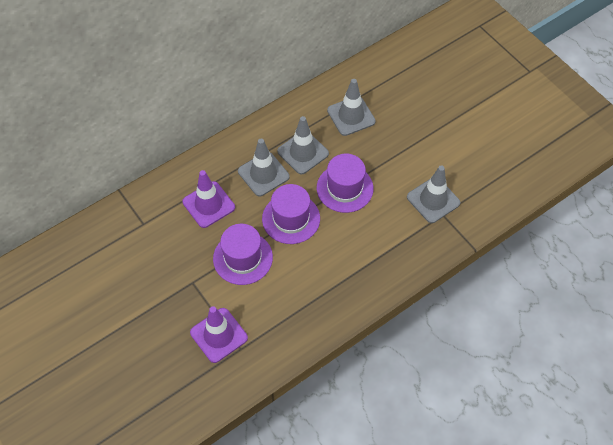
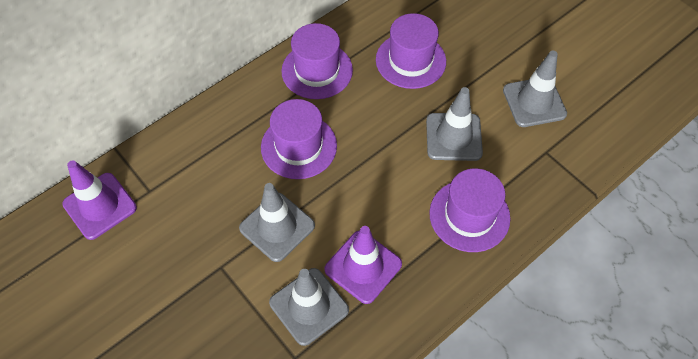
purple hat: [213,224,273,285] [262,184,320,244] [317,154,374,213] = 3 -> [261,99,337,179] [281,23,353,99] [376,13,446,89] [429,168,510,252] = 4

